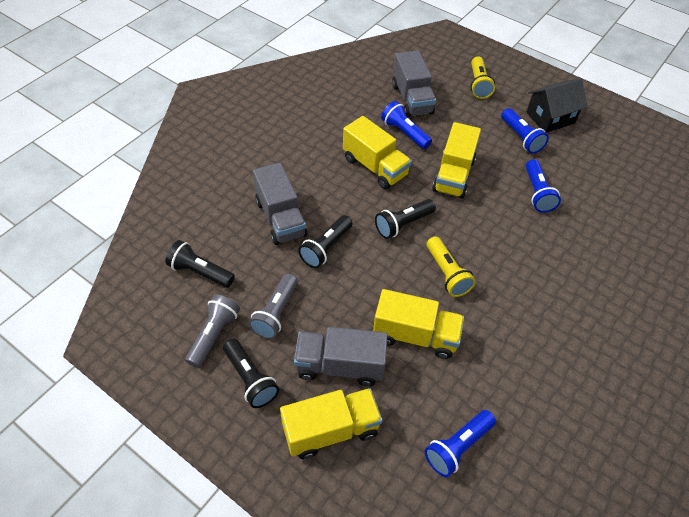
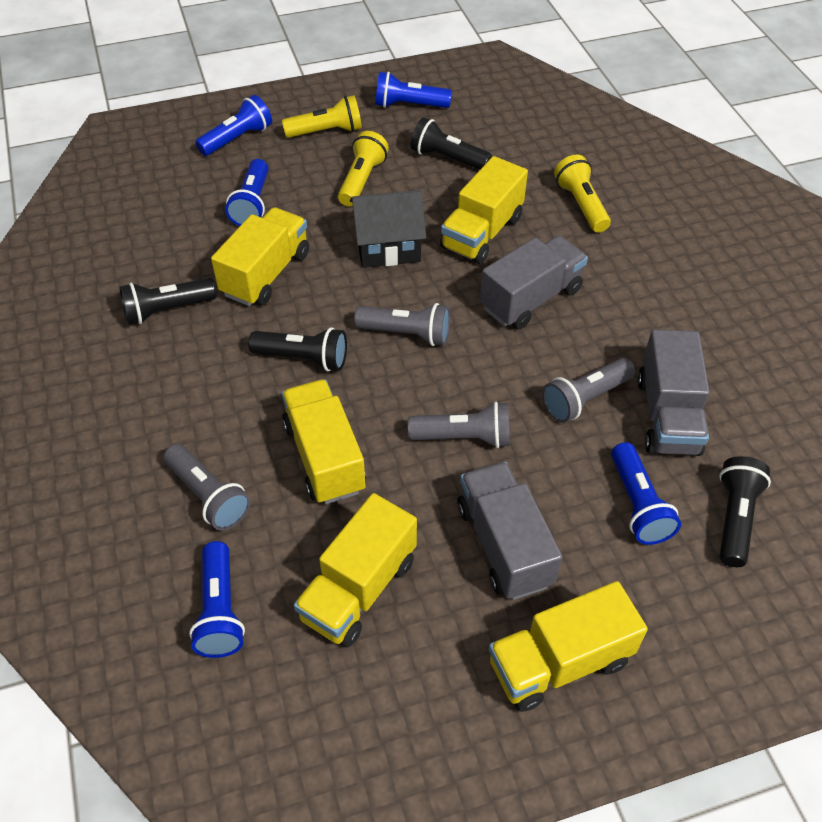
blue flashlight: [381,101,432,149] [425,410,496,477] [501,108,549,154] [526,159,561,213] = 4 -> [189,541,245,658] [195,95,272,156] [225,159,269,226] [375,72,452,108] [611,442,681,545] = 5
grey flashlight: [185,295,240,368] [249,274,298,339] = 2 -> [164,444,251,531] [354,303,450,346] [408,401,510,448] [542,358,635,423] = 4
yellow flashlight: [427,236,476,297] [471,56,495,99] = 2 -> [282,95,362,138] [338,131,389,206] [554,154,611,232] = 3
yellow truck: [280,388,382,459] [343,116,412,189] [373,289,464,359] [432,122,481,199] = 4 -> [211,207,309,306] [282,379,366,504] [294,493,417,647] [440,156,528,264] [489,581,648,712] = 5

